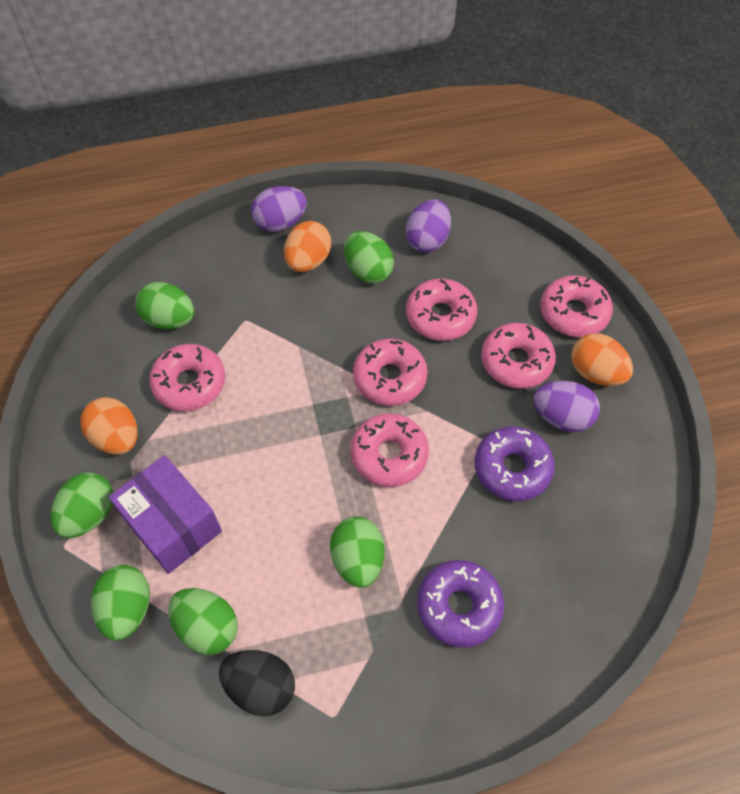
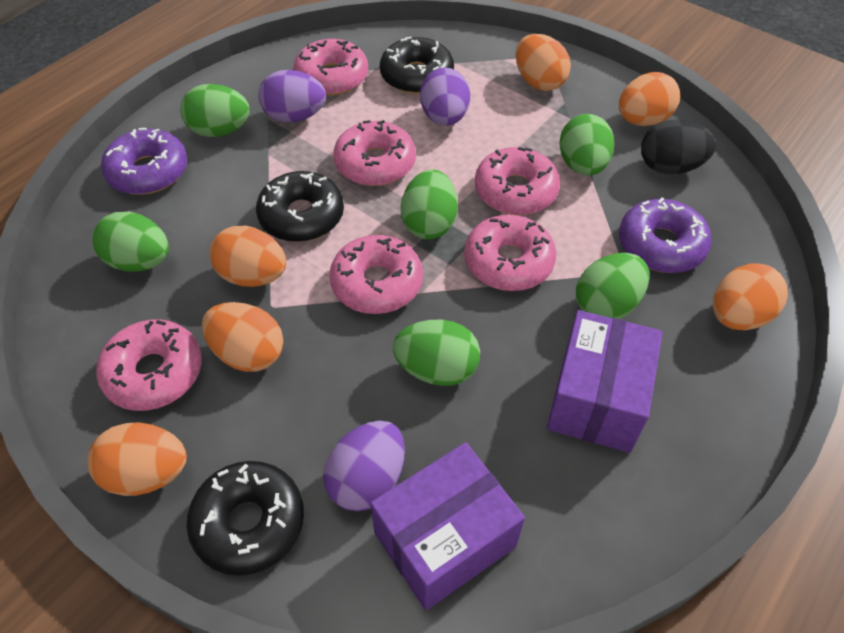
black donut: none = 0 -> [186,461,304,576] [256,171,344,242] [380,37,454,94] = 3
orange egg: [80,397,138,455] [284,221,331,272] [571,333,633,386] = 3 -> [87,422,187,496] [202,302,283,372] [209,226,286,287] [516,34,571,91] [619,72,680,126] [713,263,788,330] = 6
purple box: [108,455,222,574] = 1 -> [370,442,525,610] [547,310,663,453] = 2

